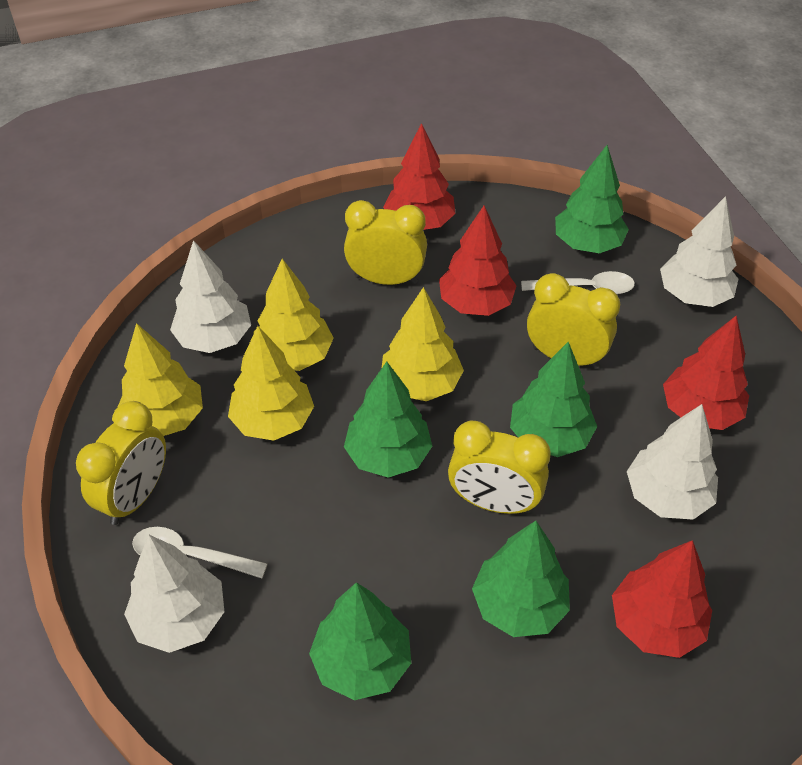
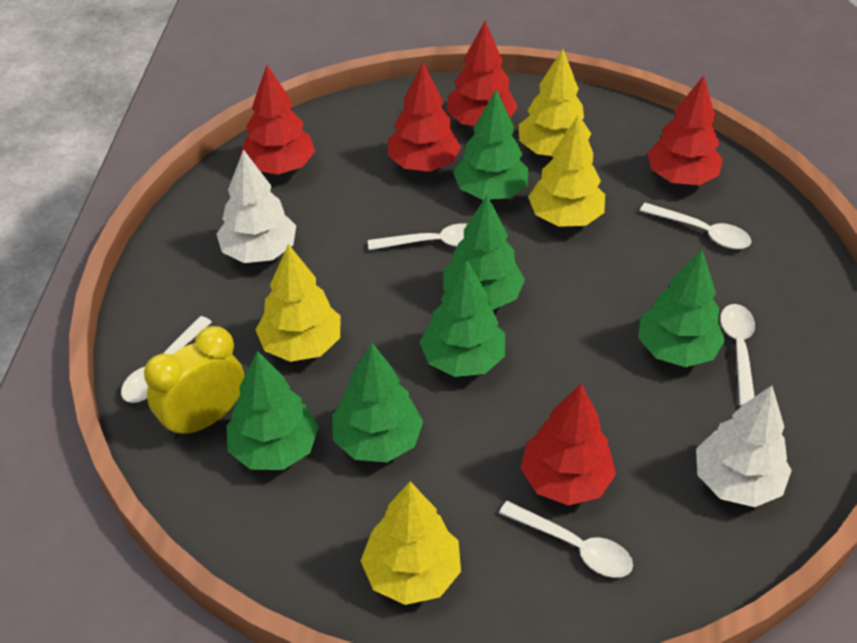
green tree: [309,582,411,700] [344,361,432,478] [472,521,570,637] [510,342,597,457] [555,145,629,253] = 5 -> [226,351,318,470] [332,343,423,462] [420,259,505,377] [443,195,525,310] [453,90,528,200] [638,250,725,367] = 6
red tree: [383,123,456,230] [439,205,516,316] [612,540,712,658] [663,316,749,430] = 4 -> [240,65,315,175] [388,62,461,172] [447,21,518,126] [521,384,616,506] [647,75,723,185] = 5
white spoon: [132,527,268,578] [521,271,635,294] = 2 -> [121,316,212,403] [368,223,467,250] [499,501,633,578] [640,203,751,249] [720,304,755,406] = 5
white tree: [124,535,224,653] [170,240,251,353] [627,404,718,520] [660,196,738,307] = 4 -> [216,149,296,263] [696,385,792,507] = 2
yellow clock: [76,401,166,525] [344,200,427,285] [448,421,551,514] [527,273,620,368] = 4 -> [144,326,244,439] = 1

